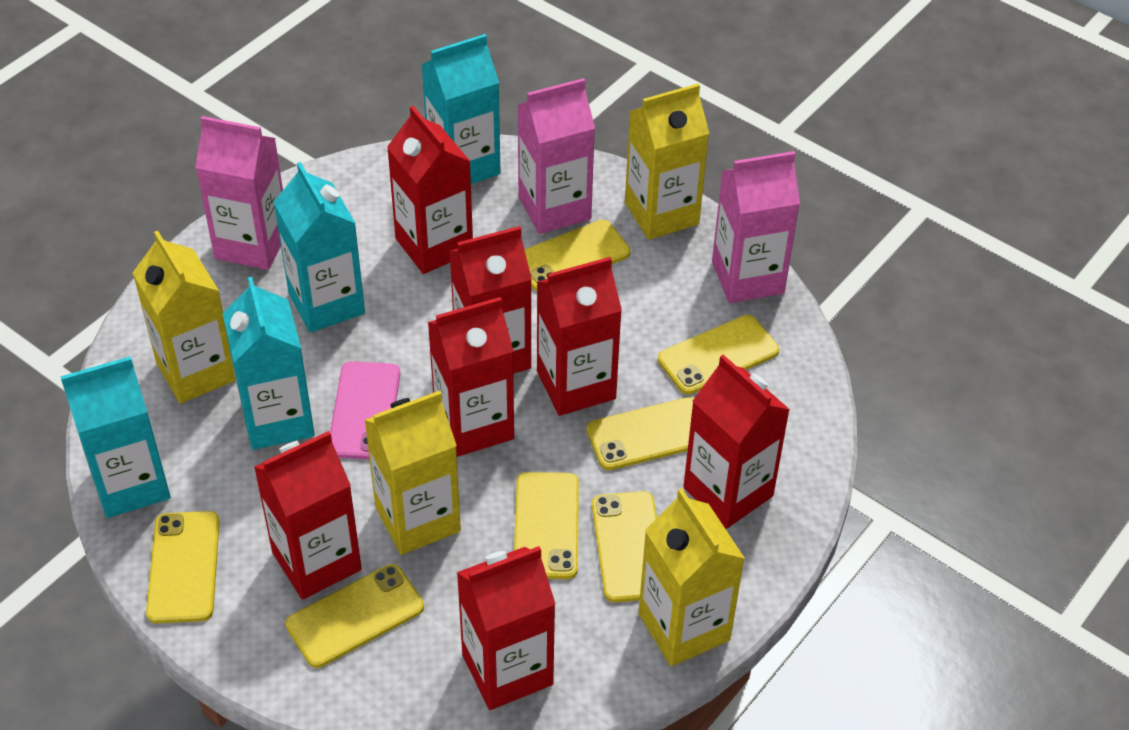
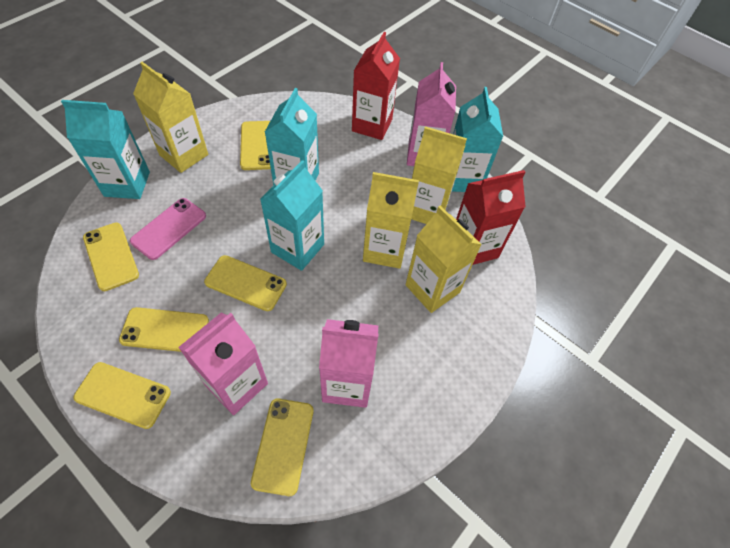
red carton: [254,431,362,600] [387,106,473,274] [428,297,514,457] [449,226,532,374] [457,546,555,710] [537,257,622,416] [683,355,790,529] = 7 -> [352,32,400,140] [456,170,526,265] = 2
yellow phone: [146,511,220,623] [286,564,424,668] [514,472,579,579] [524,220,630,291] [586,397,694,470] [592,491,657,602] [658,315,779,395] = 7 -> [73,362,171,429] [83,222,139,291] [119,307,209,352] [204,255,287,311] [240,121,271,170] [251,399,314,496] = 6

